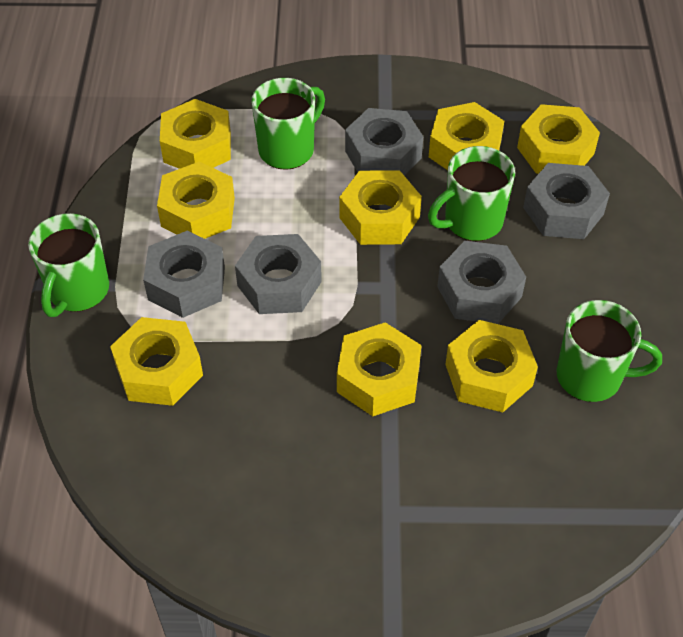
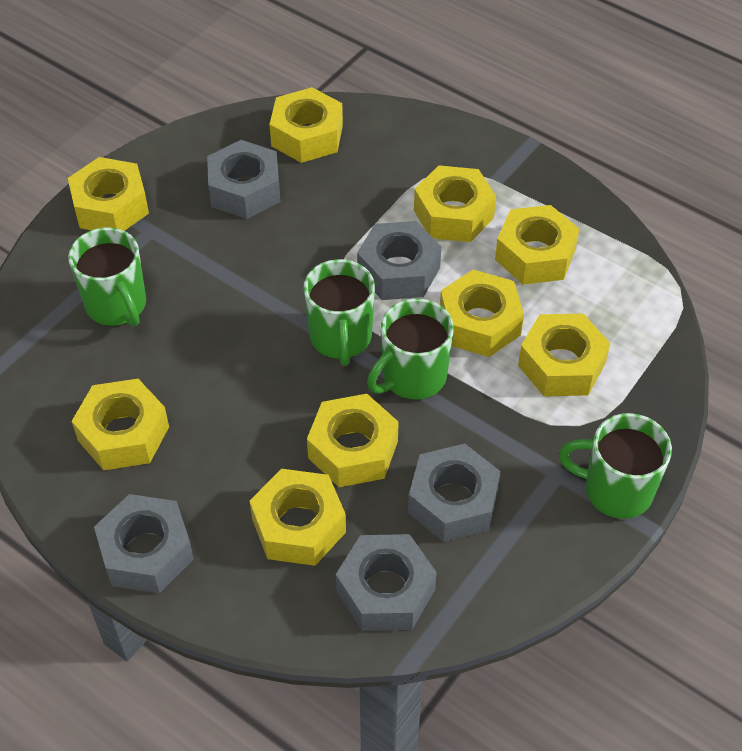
yellow nut: [110,317,203,406] [157,162,235,239] [160,99,231,169] [337,322,422,416] [339,170,422,245] [429,102,504,170] [445,320,538,412] [517,104,600,174] = 8 -> [68,157,149,231] [72,379,169,470] [250,469,346,566] [270,87,343,163] [307,394,399,487] [414,165,496,242] [440,269,524,357] [495,205,579,285] [518,314,611,396] = 9

